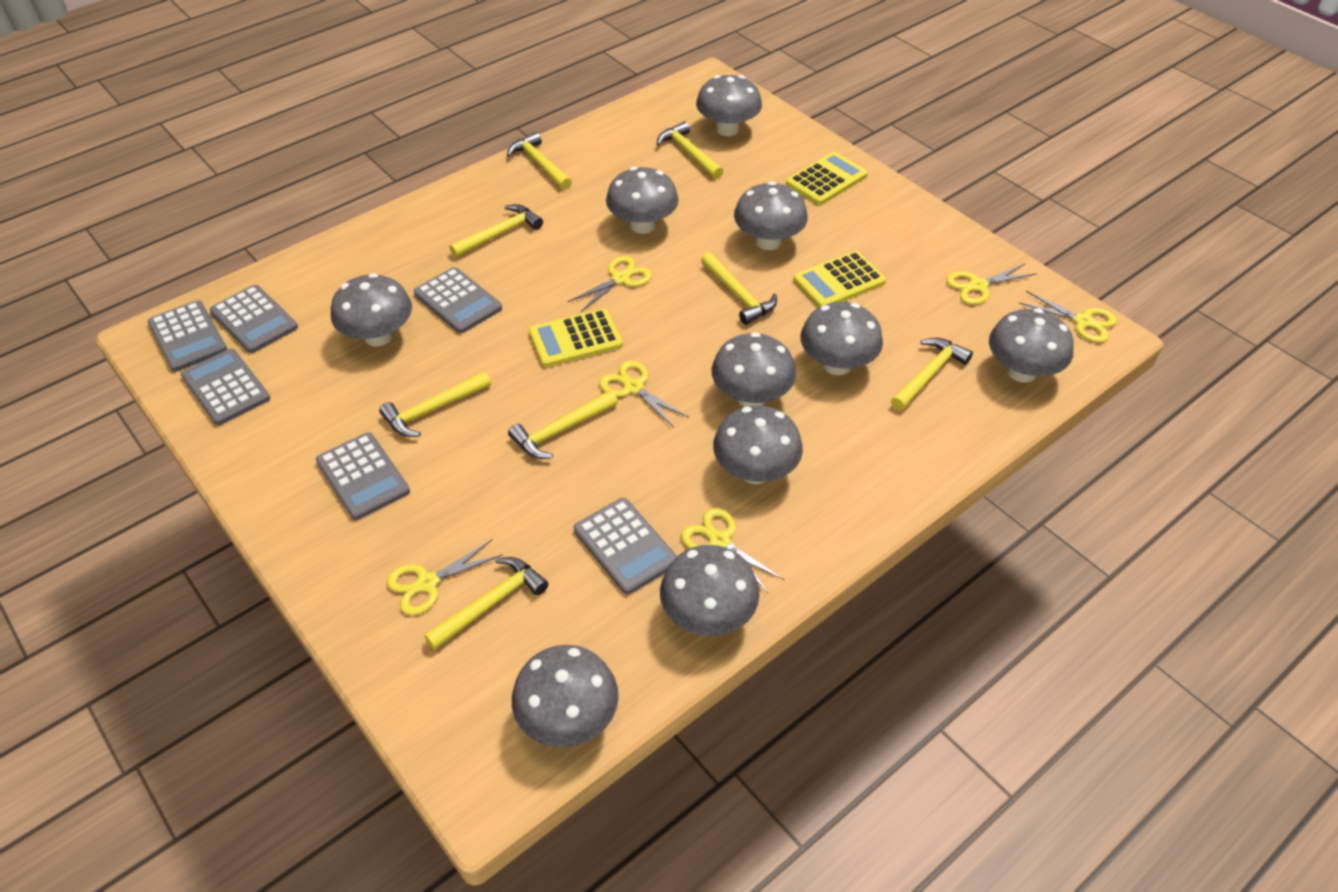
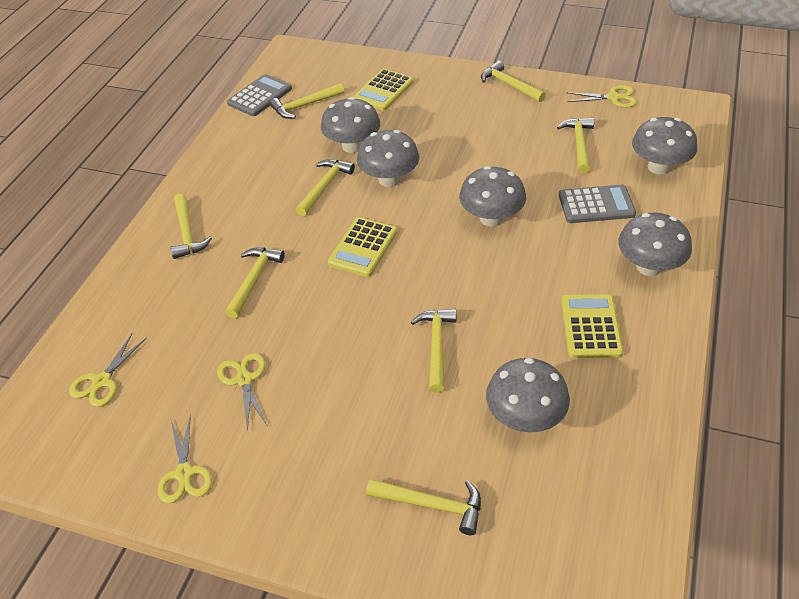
grey calculator: [148,300,227,372] [181,349,270,425] [210,285,298,353] [316,432,410,520] [414,267,502,333] [574,498,677,594] = 6 -> [227,74,292,116] [559,185,636,223] = 2
grey mushroom: [331,273,412,347] [512,645,619,748] [606,167,679,234] [660,545,760,636] [696,75,762,136] [712,332,796,407] [713,405,803,484] [734,181,808,250] [800,302,883,375] [989,308,1074,382] = 10 -> [321,97,380,153] [357,130,419,187] [459,166,526,227] [486,358,570,432] [618,213,692,276] [632,117,697,174] = 6
yellow scissors: [387,540,503,615] [568,256,652,312] [599,361,689,427] [681,508,784,593] [946,263,1036,305] [1019,291,1117,343] = 6 -> [69,334,147,407] [158,414,212,503] [217,353,267,431] [566,85,637,108] = 4

